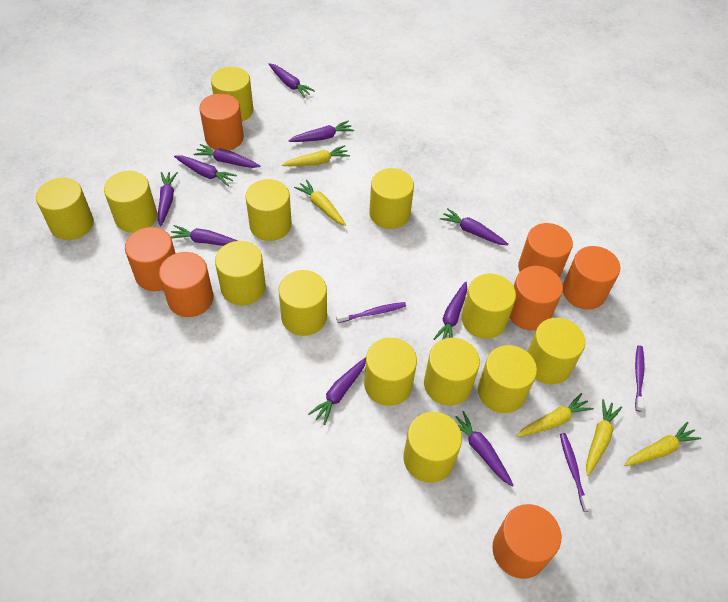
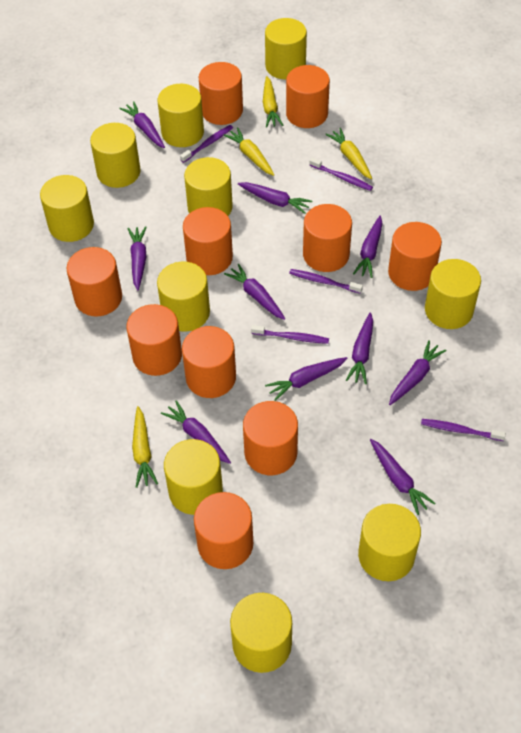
orange cylinder: [125,227,176,291] [159,252,214,317] [199,93,244,150] [492,504,561,579] [509,266,563,330] [518,223,573,277] [563,246,620,310] = 7 -> [67,247,122,316] [126,304,182,376] [182,326,236,398] [183,207,233,275] [194,492,253,569] [199,62,243,125] [243,401,298,475] [286,65,330,128] [303,204,352,272] [388,222,442,291] = 10
purple toothbrush: [336,302,406,323] [560,433,592,512] [635,345,645,412] = 3 -> [180,125,233,163] [251,325,329,344] [289,269,363,294] [310,158,373,191] [421,419,506,441] = 5
yellow carrot: [282,145,350,166] [294,180,346,226] [517,393,594,437] [586,399,622,476] [624,422,701,466] = 5 -> [132,406,158,488] [224,127,274,176] [263,76,283,128] [325,128,372,179] = 4
yellow cylinder: [36,178,94,240] [104,171,157,233] [211,67,253,122] [215,241,266,306] [245,179,292,241] [278,270,327,336] [364,338,417,406] [369,168,414,229] [403,412,462,483] [424,338,480,406] [462,273,516,339] [478,345,537,413] [527,318,585,384] = 13 -> [40,175,94,242] [90,123,141,188] [157,262,210,332] [158,84,204,147] [164,439,223,515] [184,157,233,216] [230,593,292,673] [265,18,307,79] [358,504,421,581] [425,259,481,329] = 10

